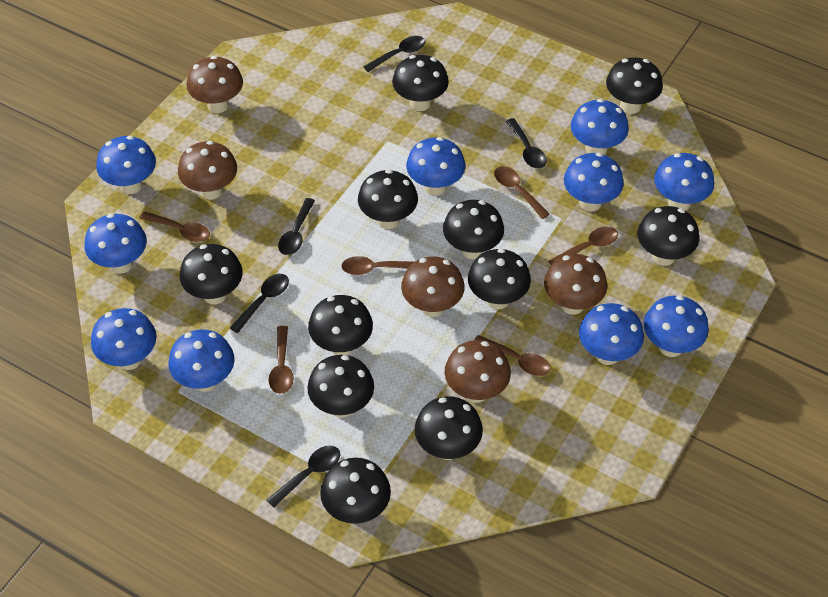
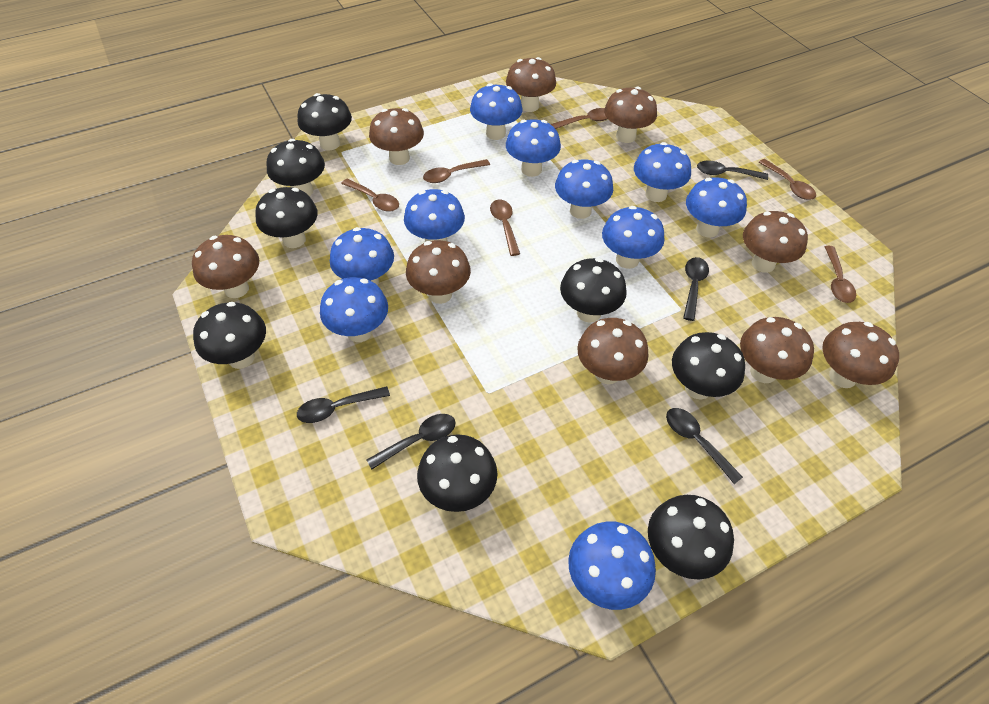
black mushroom: [180,244,243,304] [307,355,374,418] [308,295,373,355] [320,458,391,524] [358,169,418,229] [392,55,449,111] [415,396,483,460] [443,200,504,259] [468,248,531,310] [606,57,663,114] [638,206,699,266] = 11 -> [193,302,266,369] [255,187,318,248] [267,139,325,196] [297,93,352,150] [417,434,497,512] [560,258,627,323] [648,495,734,579] [672,332,745,400] = 8
brown mushroom: [178,141,237,200] [186,56,243,113] [401,256,465,317] [444,340,511,403] [544,254,607,315] = 5 -> [192,235,259,298] [369,108,424,165] [406,240,471,304] [506,57,556,112] [577,318,649,384] [604,87,657,143] [740,317,814,383] [743,211,808,273] [822,322,899,388] = 9

